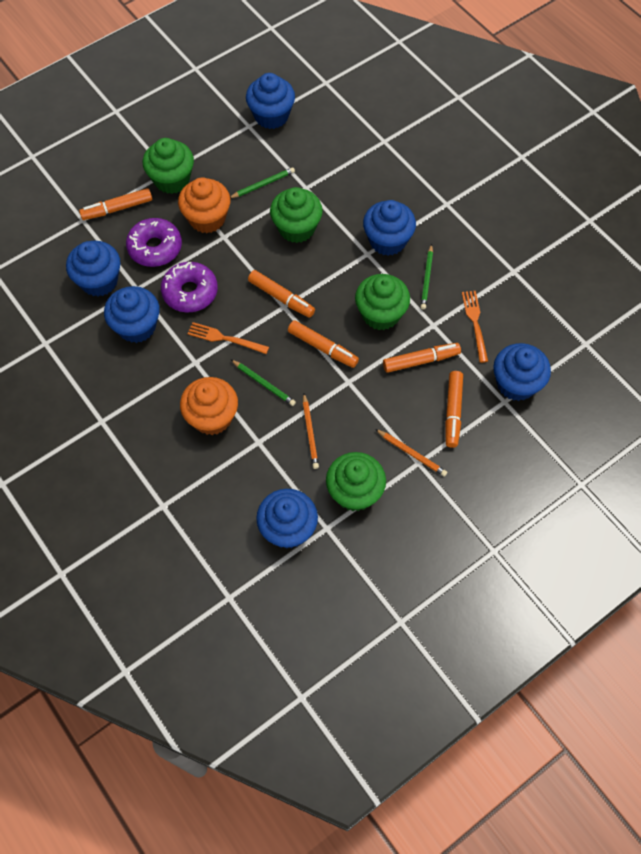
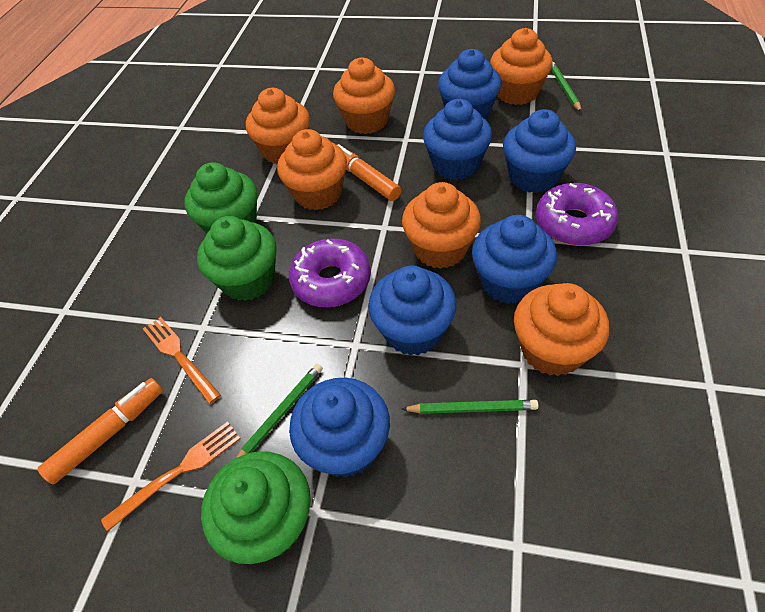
green cupcake: [143,138,194,194] [270,187,323,243] [326,452,386,511] [355,274,410,330] = 4 -> [184,162,258,233] [197,216,277,301] [201,451,311,564] = 3
orange cupcake: [178,177,231,233] [180,377,238,435] = 2 -> [246,88,310,164] [277,129,347,210] [333,58,395,134] [402,182,481,269] [490,28,553,105] [514,283,609,376] = 6
orange marker: [79,188,152,220] [248,270,315,318] [288,320,359,368] [383,343,461,373] [445,371,463,448] = 5 -> [37,378,163,484] [338,144,401,201] = 2
orange pencil: [303,393,319,469] [375,429,447,477] = 2 -> none = 0

